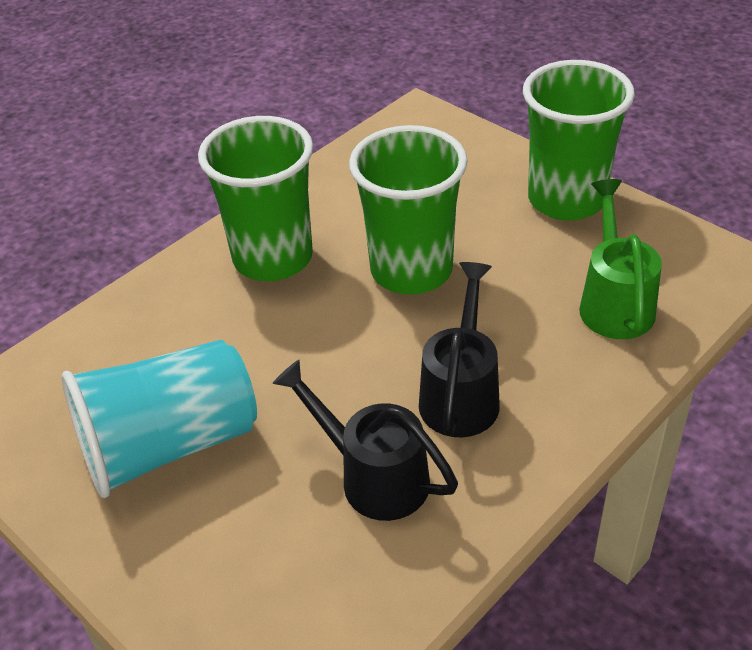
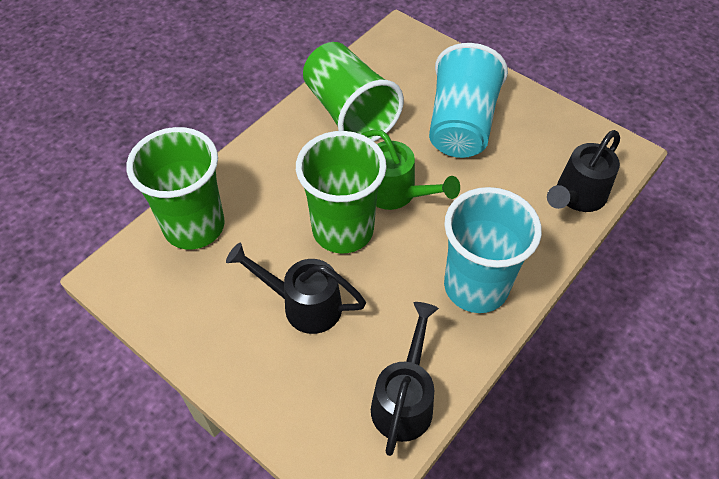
black watering can: [272,360,458,521] [419,262,500,437] = 2 -> [226,243,366,334] [371,302,439,456] [547,130,620,212] = 3
turquoise cup: [61,340,257,498] = 1 -> [429,43,508,158] [444,187,542,313] = 2

